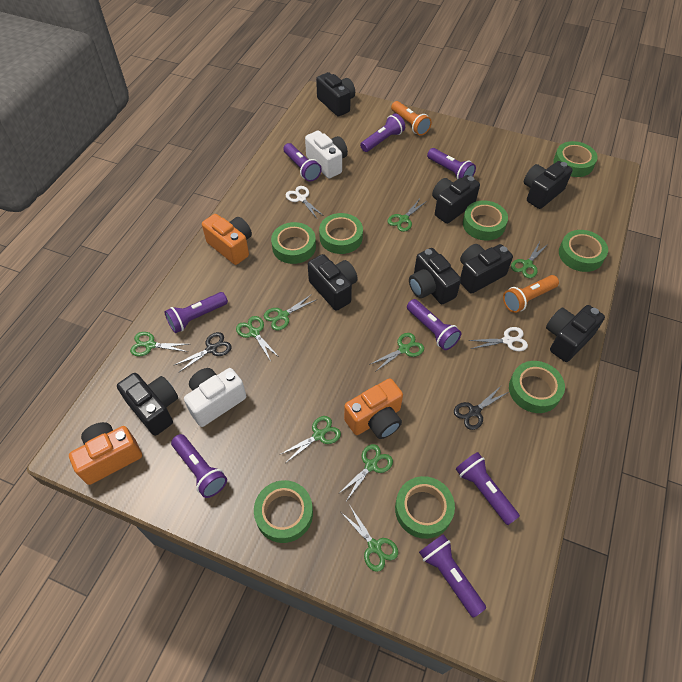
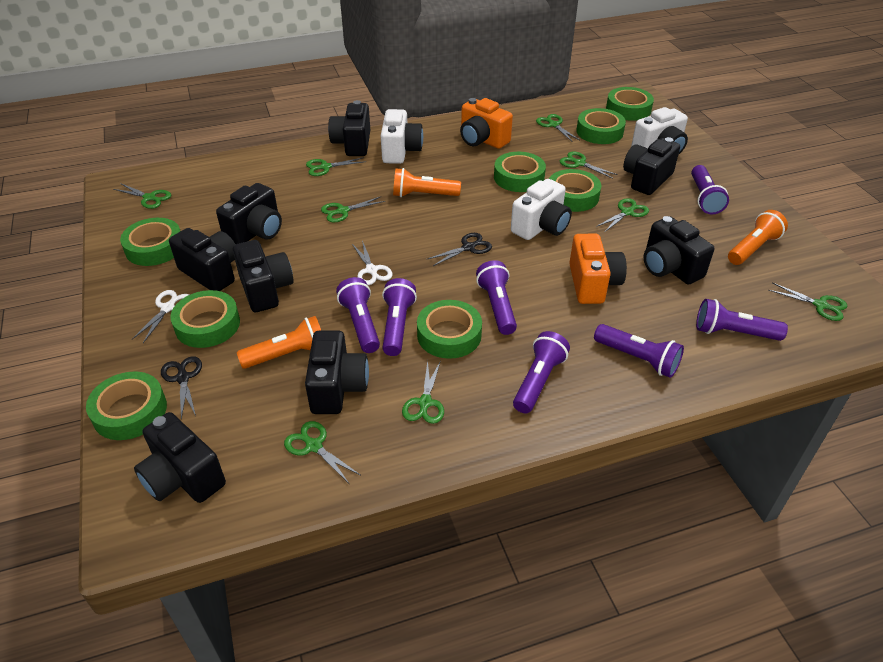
orange camera: [69,422,142,485] [202,214,252,265] [344,378,403,439] = 3 -> [460,98,513,149] [569,234,627,304] = 2
orange flashlight: [391,101,432,136] [503,275,559,313] = 2 -> [237,316,321,369] [393,168,461,197] [728,210,788,265] = 3
purple flashlight: [164,292,228,333] [171,434,227,498] [284,143,322,182] [360,113,405,152] [407,299,461,350] [419,534,486,618] [427,148,476,179] [456,452,520,525] = 8 -> [336,277,380,353] [382,278,417,356] [476,260,517,335] [513,331,570,413] [594,324,684,378] [691,165,729,215] [696,299,788,341] = 7
white camera: [184,368,246,427] [305,130,348,179] = 2 -> [381,109,423,164] [511,179,572,240] [631,107,688,155] = 3

